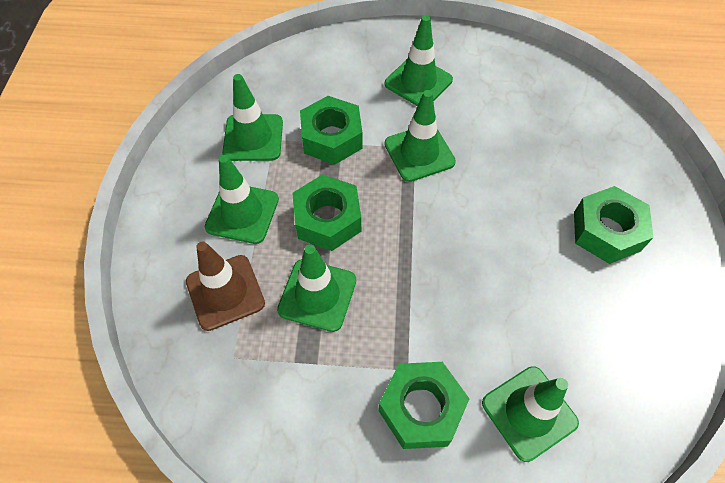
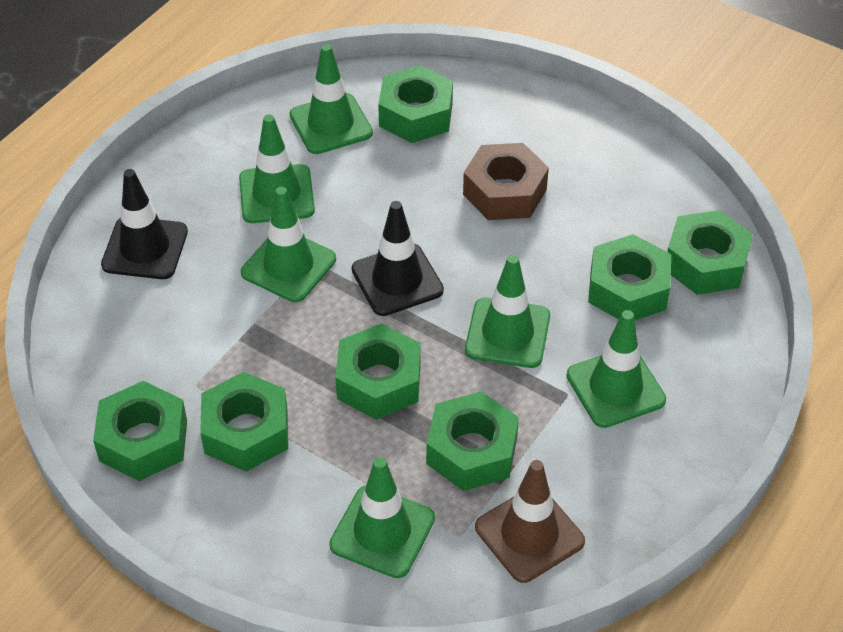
black traffic cone: none = 0 -> [101,169,188,279] [352,201,444,316] = 2
brown nut: none = 0 -> [463,143,549,220] = 1
green nut: [292,174,361,251] [300,96,362,165] [379,362,469,449] [574,186,654,264] = 4 -> [93,381,187,481] [200,372,288,472] [335,323,421,420] [378,65,453,143] [426,391,519,491] [588,234,671,320] [667,210,753,295] = 7

